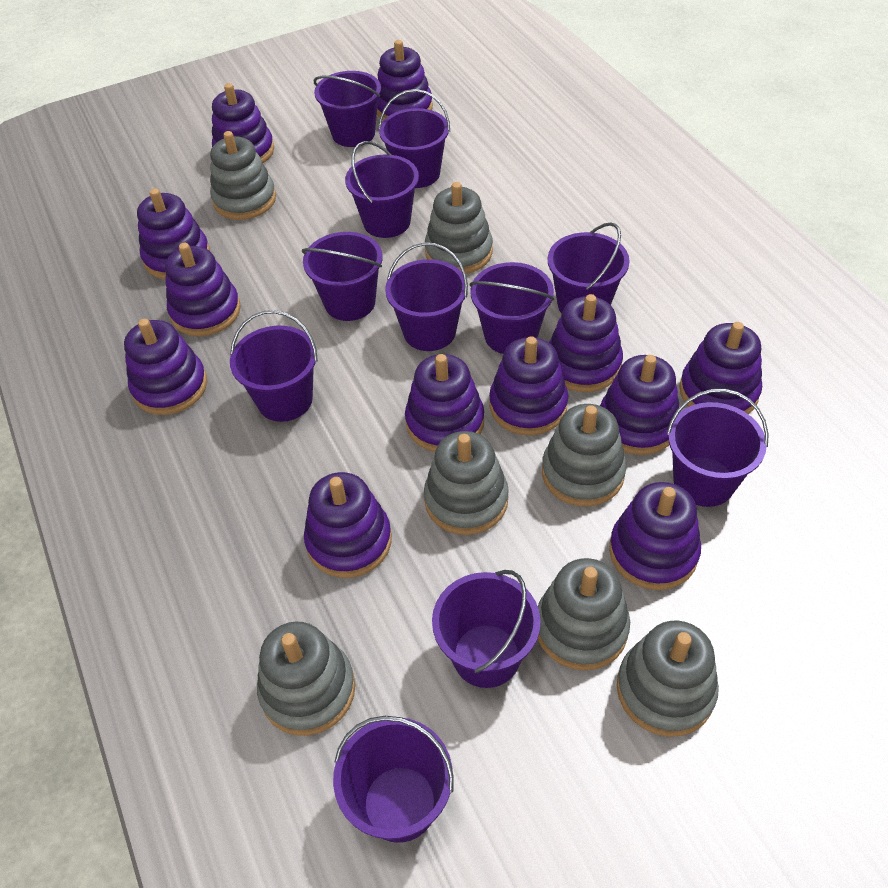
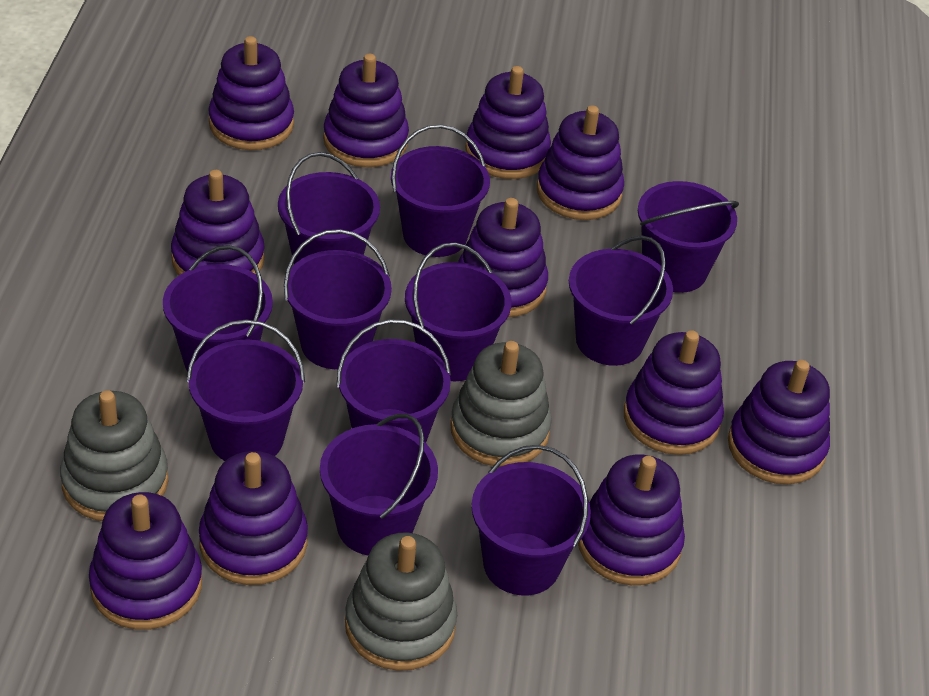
grey stacking toy: [210,131,276,220] [257,622,355,736] [424,431,509,535] [425,182,493,274] [538,558,630,671] [542,404,626,507] [617,621,719,737] = 7 -> [60,390,168,521] [345,533,457,671] [450,341,552,467] = 3
purple stacking toy: [124,319,207,415] [137,189,210,279] [165,243,241,336] [212,83,274,163] [304,472,392,578] [377,40,433,121] [405,354,484,452] [489,336,568,436] [549,294,623,392] [600,355,679,455] [609,482,701,590] [679,322,762,414] = 12 -> [89,492,202,630] [171,170,265,275] [199,451,308,585] [208,36,294,150] [323,54,409,167] [458,198,548,317] [465,66,551,179] [537,105,624,220] [578,454,685,585] [624,330,724,455] [728,360,830,484] = 11

